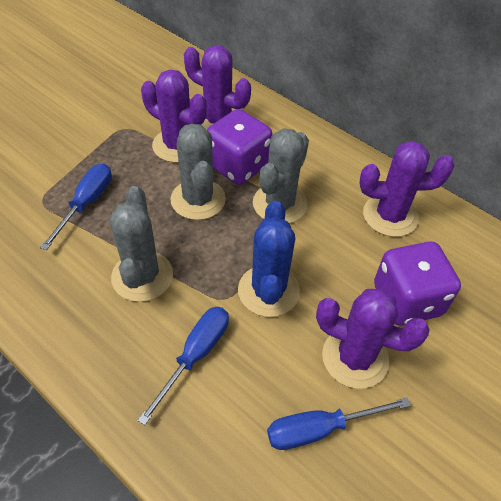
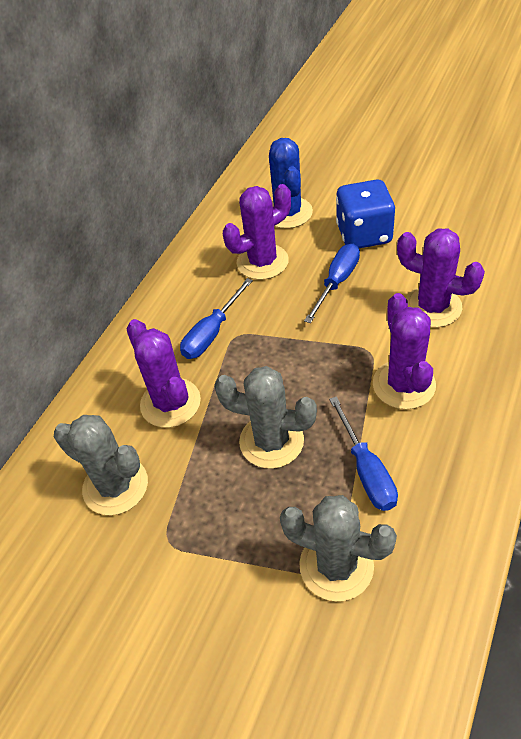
blue dice: none = 0 -> [336,179,395,248] = 1
purple dice: [207,109,272,185] [374,242,461,325] = 2 -> none = 0

